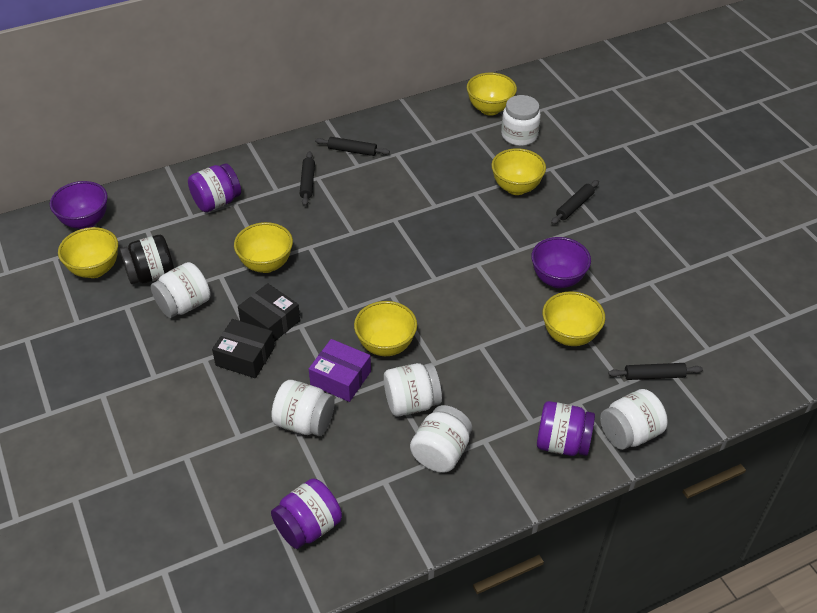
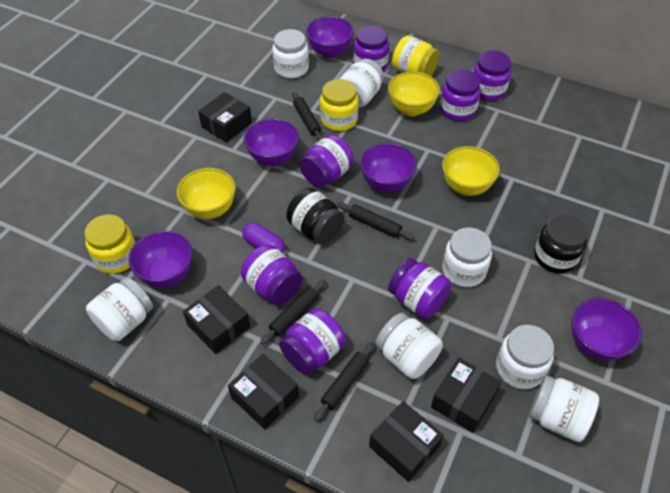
black box: [212,319,275,378] [238,283,300,342] = 2 -> [183,285,250,354] [198,92,252,143] [228,354,299,429] [369,401,444,482] [431,357,501,433] = 5
black jar: [120,235,174,284] = 1 -> [286,188,344,244] [534,214,588,273] = 2
purple bowl: [50,181,108,229] [531,237,591,288] = 2 -> [128,231,193,288] [244,119,299,166] [306,16,354,58] [360,143,417,192] [572,298,642,361] = 5
purple box: [309,339,371,402] = 1 -> none = 0
purple capsule: none = 0 -> [242,222,285,253] = 1
purple jar: [188,163,241,212] [271,479,342,549] [537,401,595,456] = 3 -> [241,244,303,305] [279,308,345,375] [299,135,354,188] [353,26,389,71] [388,258,451,319] [440,70,481,121] [473,51,511,101] = 7
white jar: [151,262,211,318] [271,380,335,436] [384,363,442,416] [410,405,472,473] [501,95,541,146] [600,389,668,450] = 6 -> [86,277,153,341] [272,29,309,79] [340,59,384,108] [376,313,443,379] [442,227,492,287] [496,325,554,389] [529,375,599,442] = 7
yellow bowl: [58,227,118,278] [234,222,293,273] [354,301,417,356] [467,72,517,116] [491,148,546,195] [543,291,605,346] = 6 -> [177,168,236,219] [388,71,440,116] [442,146,500,196] = 3
yellow jar: none = 0 -> [84,214,136,274] [320,79,358,131] [392,35,440,76] = 3

